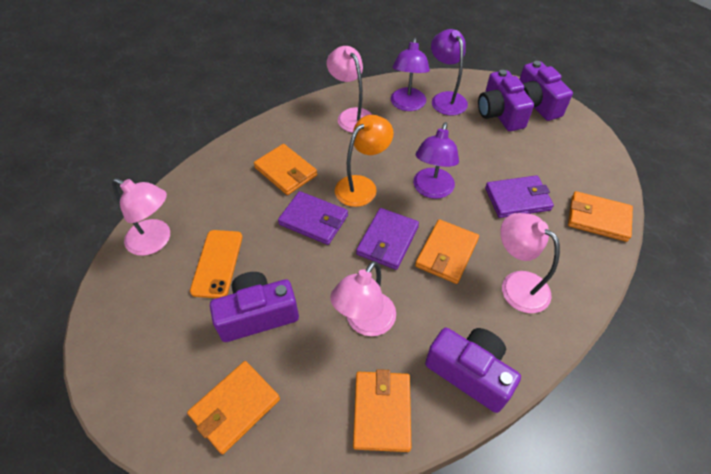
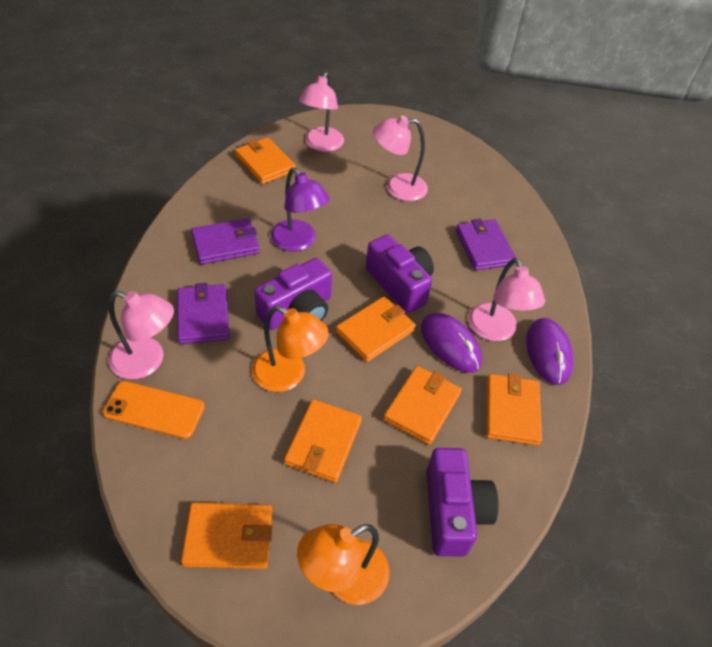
orange lamp: [335,115,394,207] = 1 -> [252,306,329,392] [297,524,390,605] = 2
orange wallet: [187,361,280,454] [254,144,317,195] [353,369,412,452] [415,219,479,284] [568,191,633,242] = 5 -> [181,502,272,569] [235,137,296,184] [284,399,362,483] [336,296,416,362] [383,366,462,445] [486,373,542,446] = 6
purple camera: [210,272,299,342] [425,327,521,413] [478,70,534,131] [519,61,573,121] = 4 -> [254,258,332,330] [366,234,434,313] [426,448,498,556] = 3
purple lamp: [391,38,430,111] [413,122,459,199] [431,29,468,115] = 3 -> [271,168,330,252] = 1
purple mouse: none = 0 -> [421,312,482,373] [526,318,573,385] = 2

